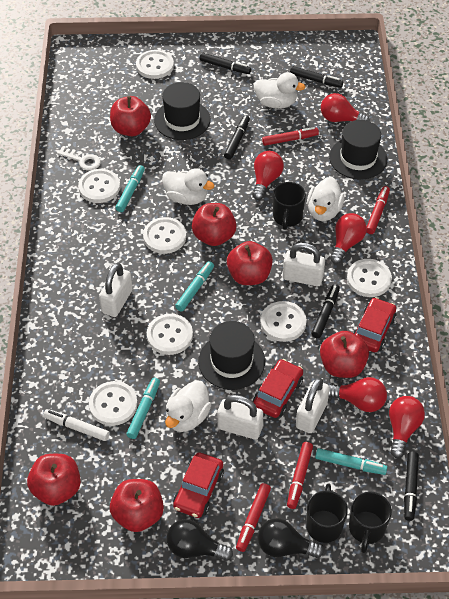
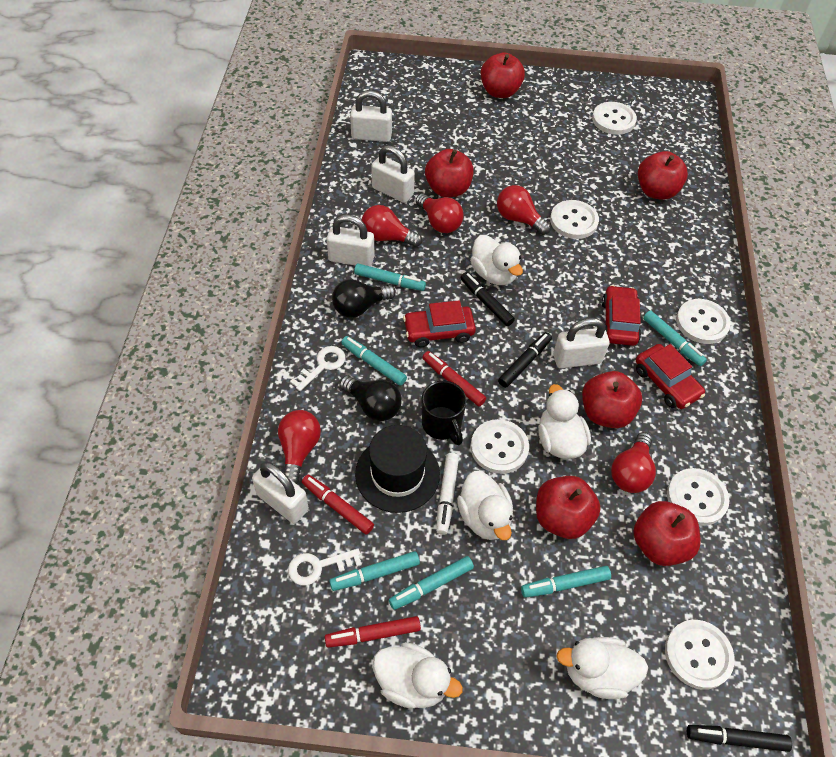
black hat: [154,82,210,140] [198,321,265,390] [329,120,387,180] = 3 -> [355,425,440,513] = 1
black marker: [200,53,251,74] [224,116,250,160] [290,66,343,88] [311,284,340,338] [404,452,419,521] = 5 -> [460,272,515,326] [498,332,552,388] [687,725,792,752] = 3
black mug: [273,182,306,230] [306,484,348,543] [349,491,392,553] = 3 -> [422,381,467,445] = 1
red marker: [236,483,271,552] [262,127,319,146] [287,442,313,509] [366,186,390,234] = 4 -> [302,475,374,534] [325,616,421,647] [422,351,486,406] = 3
turquoise marker: [115,165,145,212] [126,378,160,439] [175,261,214,311] [315,448,387,475] = 4 -> [329,551,420,591] [341,336,407,386] [354,263,426,291] [389,556,474,610] [521,566,611,598] [643,310,707,366] = 6
white button: [78,169,120,203] [89,381,138,426] [136,50,174,79] [143,217,186,254] [147,314,193,355] [261,301,307,342] [347,259,392,297] = 7 -> [471,419,529,474] [550,200,599,239] [592,102,637,135] [665,620,735,690] [667,468,730,526] [676,299,731,344] = 6
white duck: [162,168,215,205] [165,380,211,432] [254,72,306,109] [307,177,344,221] = 4 -> [373,642,463,709] [457,471,513,540] [470,235,523,285] [538,384,591,459] [556,637,648,699] = 5
white key: [57,146,101,171] = 1 -> [288,548,362,585] [290,346,345,391] = 2
white padlock: [99,263,133,317] [217,395,263,440] [283,243,325,286] [296,378,330,433] = 4 -> [252,462,309,524] [327,215,375,267] [350,90,392,142] [371,145,415,203] [553,318,609,368] = 5

